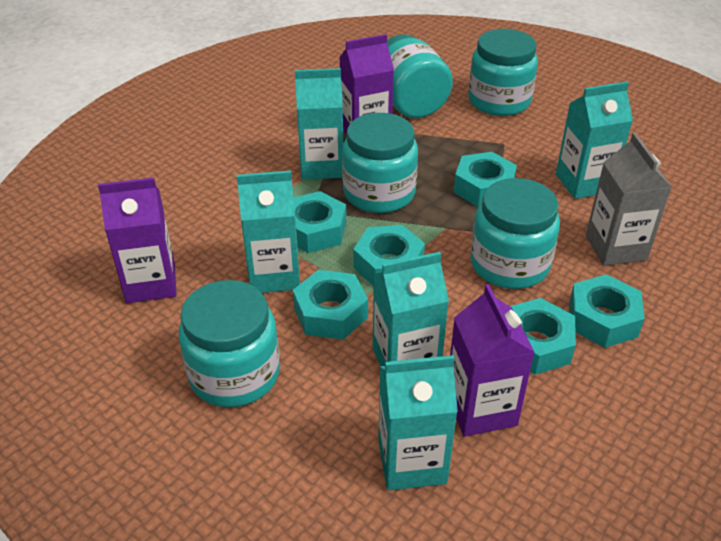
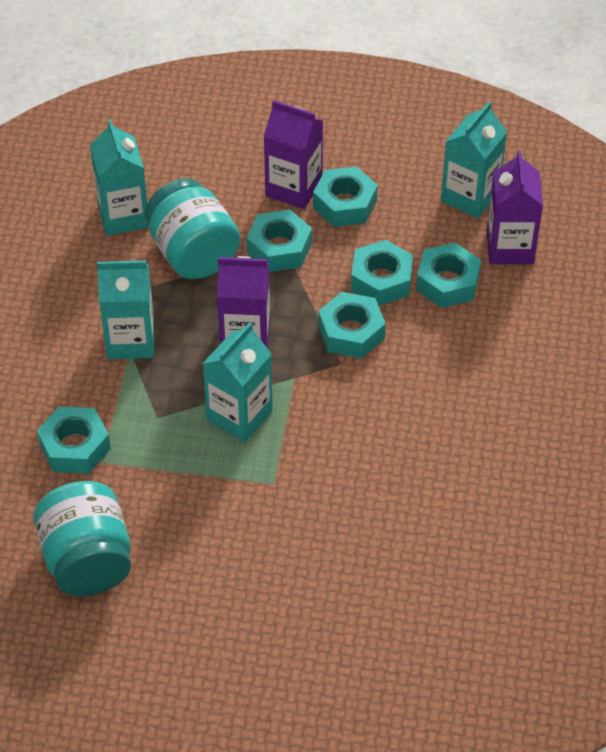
grey carton: [586,133,672,266] = 1 -> none = 0
turquoise carton: [237,170,300,293] [295,68,343,180] [373,252,449,366] [378,355,458,490] [556,81,633,199] = 5 -> [90,119,149,236] [97,260,154,359] [202,322,273,442] [441,102,507,218] = 4
turquoise jar: [179,280,280,407] [342,113,418,213] [387,34,453,118] [468,29,538,116] [471,178,560,289] = 5 -> [34,481,131,596] [145,178,240,279] = 2

